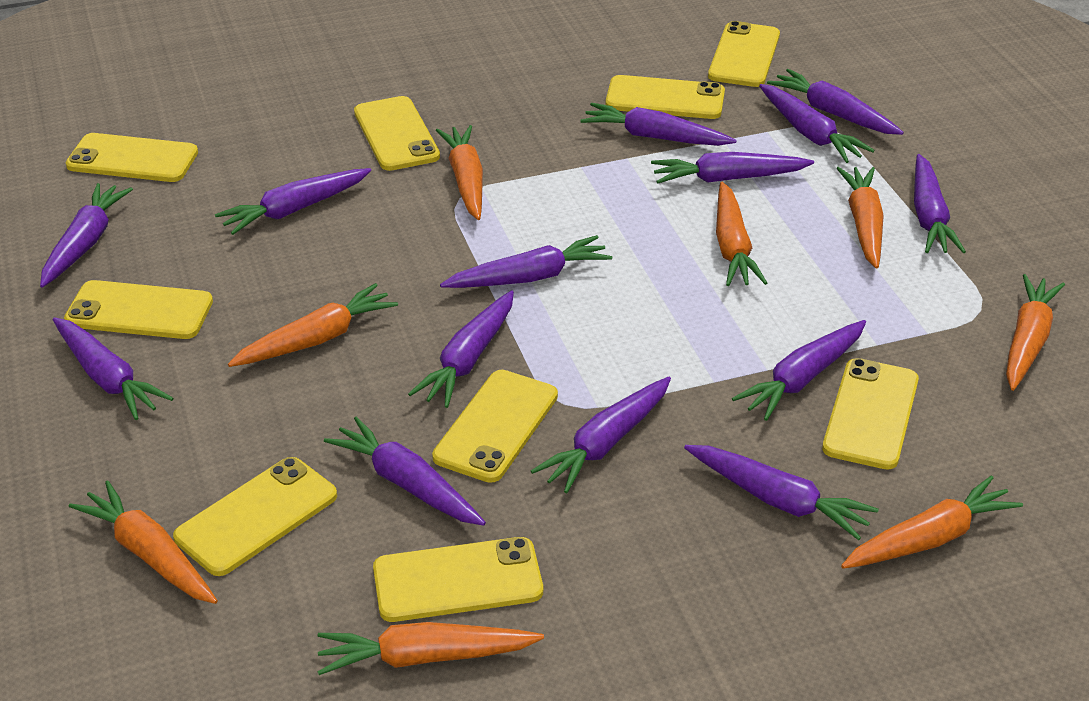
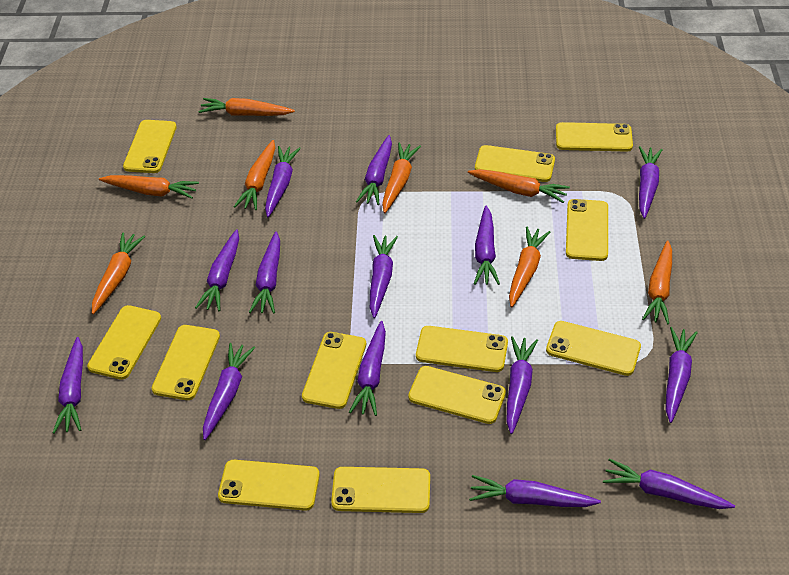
yellow phone: [64,280,213,339] [66,133,198,182] [173,457,337,576] [354,96,440,171] [373,537,543,622] [432,370,558,483] [605,75,725,119] [708,21,780,87] [822,358,919,470] = 9 -> [87,305,161,379] [123,120,177,173] [152,325,220,400] [218,460,320,511] [302,332,366,409] [331,467,430,513] [408,366,506,424] [416,326,508,372] [475,145,555,182] [546,321,641,376] [556,122,633,152] [566,199,608,261] = 12

